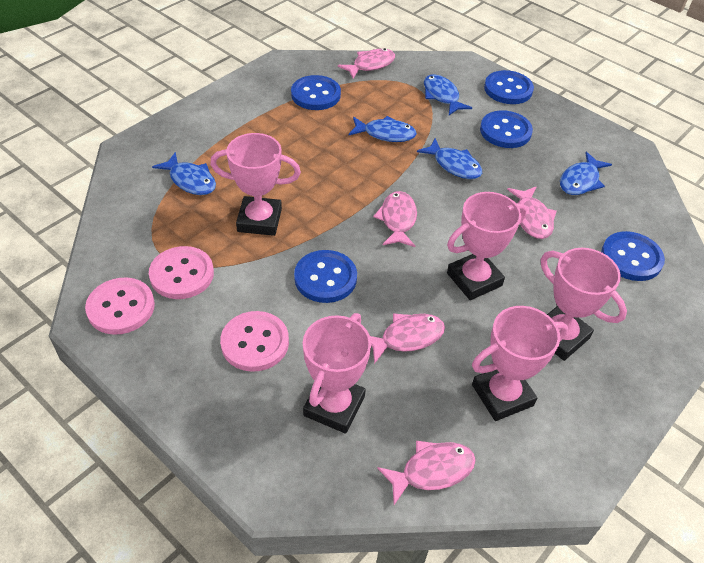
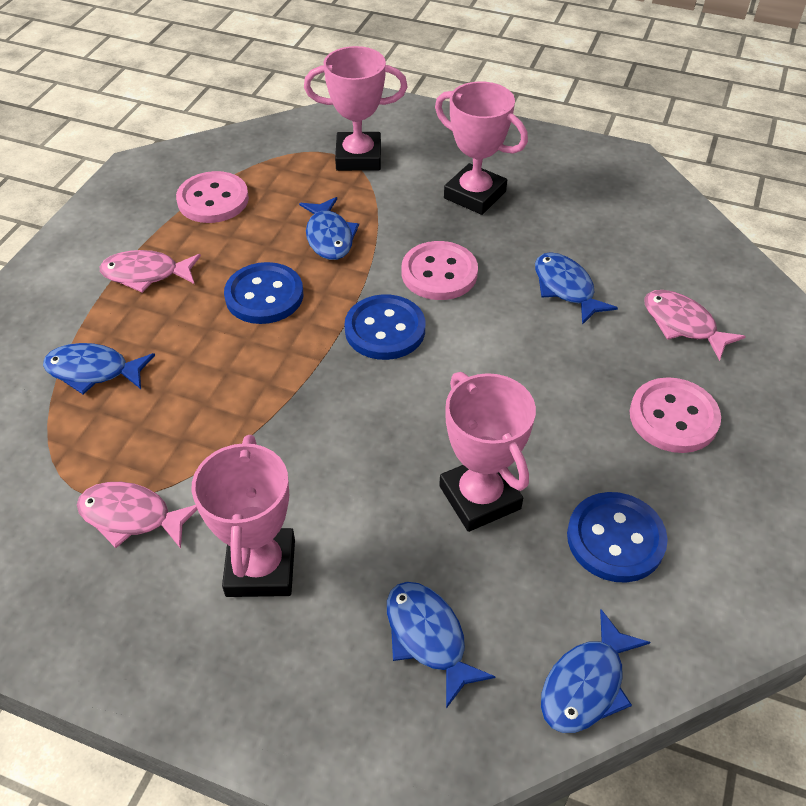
blue button: [291,75,341,110] [294,250,357,303] [480,110,533,148] [484,70,534,104] [601,231,665,281] = 5 -> [224,262,303,324] [344,294,426,360] [567,492,668,583] = 3
pink fish: [338,48,395,79] [370,313,445,364] [373,191,417,247] [377,441,476,505] [507,186,557,239] = 5 -> [77,482,198,549] [100,250,201,293] [644,290,746,361] = 3
pink trophy: [210,133,301,236] [303,313,371,433] [447,192,527,300] [472,306,568,421] [541,248,627,361] = 5 -> [192,435,295,597] [304,46,407,171] [435,81,528,215] [439,372,536,532] = 4

